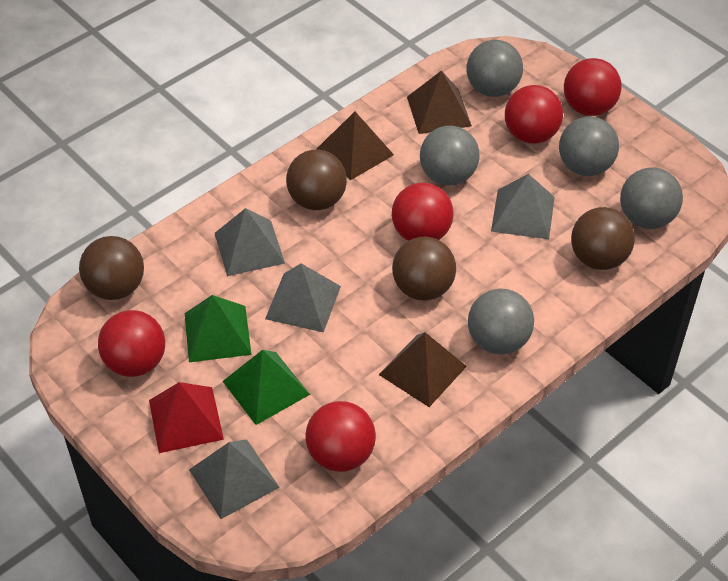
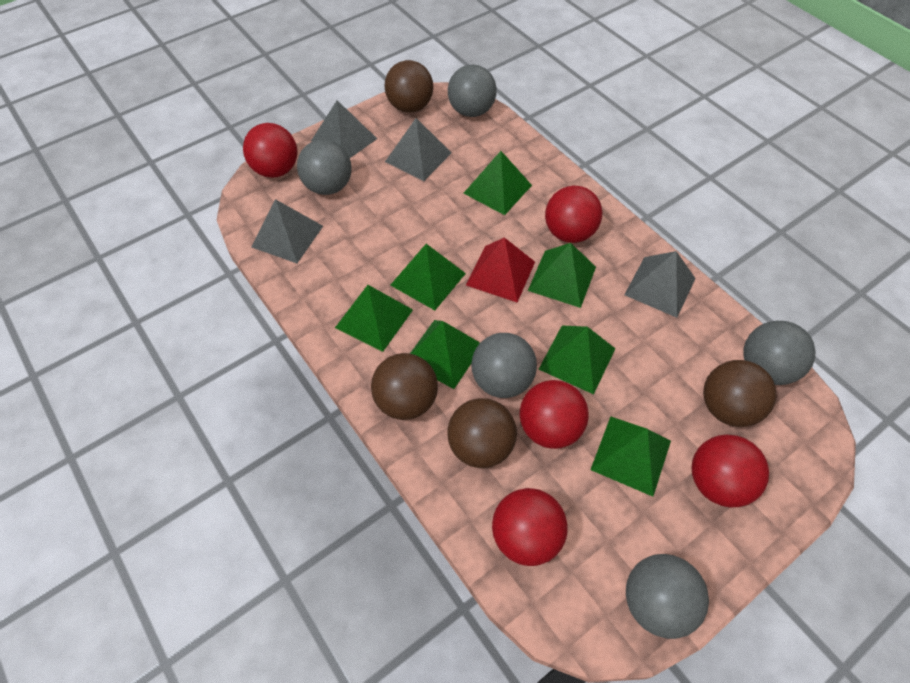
brown pyramid: [317,111,394,180] [379,332,467,407] [407,71,472,134] = 3 -> none = 0
green pyramid: [185,295,251,362] [223,350,310,425] = 2 -> [335,285,413,352] [390,244,466,310] [410,320,480,389] [464,151,532,215] [528,243,596,308] [538,325,615,394] [590,416,671,496] = 7

